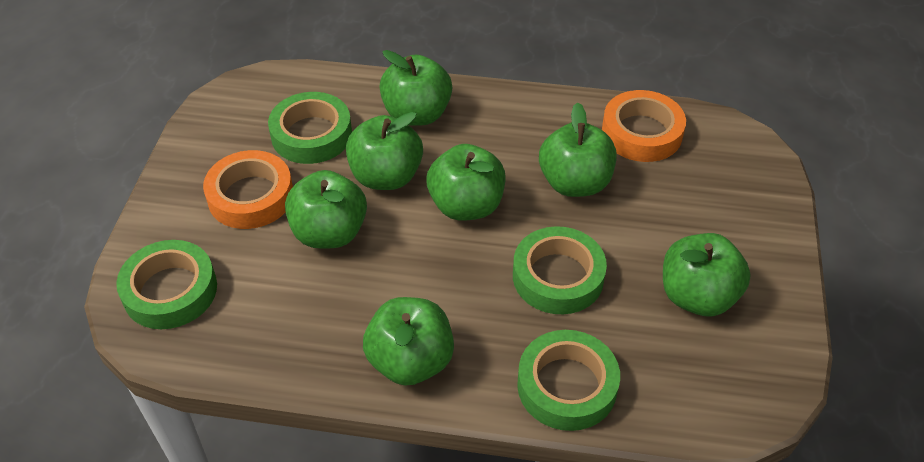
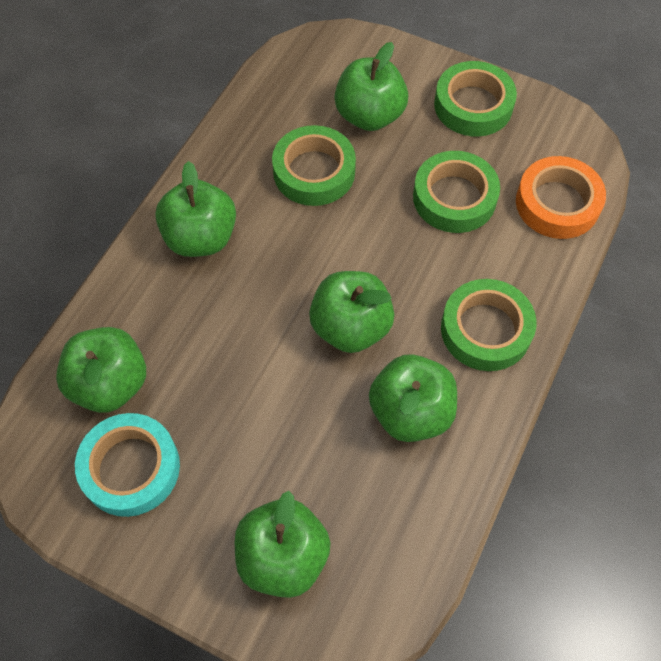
green apple: [285,170,367,249] [346,112,423,190] [363,297,454,386] [379,50,452,126] [426,144,505,221] [539,103,616,197] [663,233,751,316] = 7 -> [56,327,146,413] [155,161,236,257] [235,491,331,598] [309,271,394,353] [334,42,408,131] [369,354,457,442] = 6
orange tape: [203,150,293,229] [602,90,686,162] = 2 -> [516,156,606,239] = 1
turquoise tape: none = 0 -> [75,413,180,517] = 1

